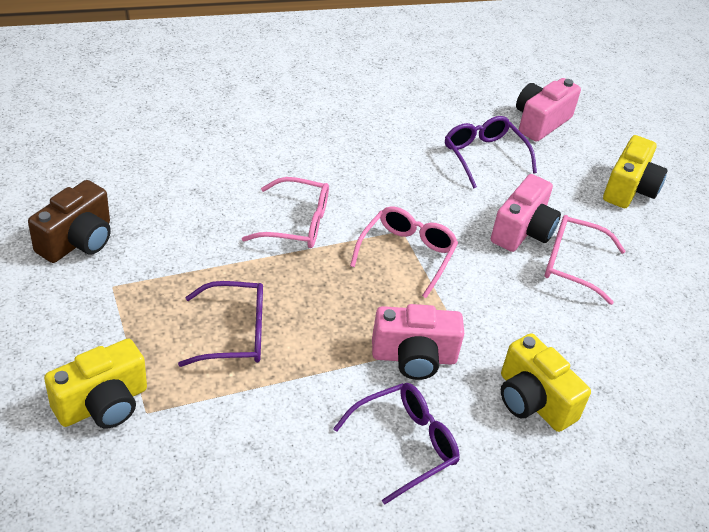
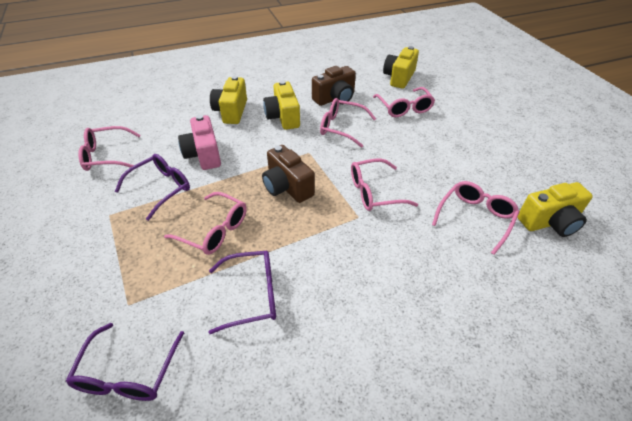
brown camera: [28,180,111,263] = 1 -> [262,145,315,203] [312,66,356,106] = 2
pink camera: [372,304,464,380] [491,174,561,252] [516,78,581,142] = 3 -> [178,115,221,170] = 1
pink glasses: [242,177,329,248] [350,206,458,298] [545,215,626,305] = 3 -> [78,126,140,171] [164,192,247,255] [320,98,376,148] [351,158,418,211] [373,87,435,117] [432,181,519,255] = 6
yellow camera: [44,339,147,428] [501,333,591,432] [603,135,668,208] = 3 -> [210,76,247,124] [263,81,300,130] [383,46,419,89] [518,182,593,237] = 4

